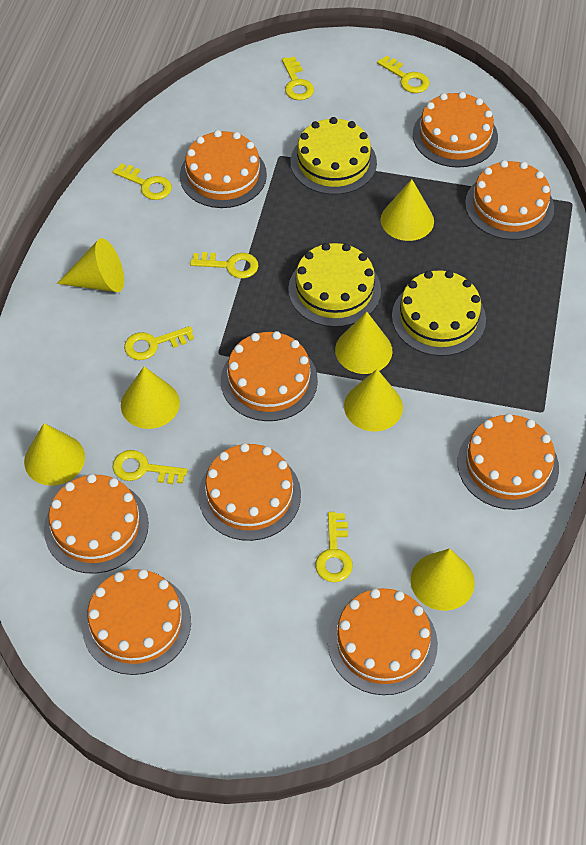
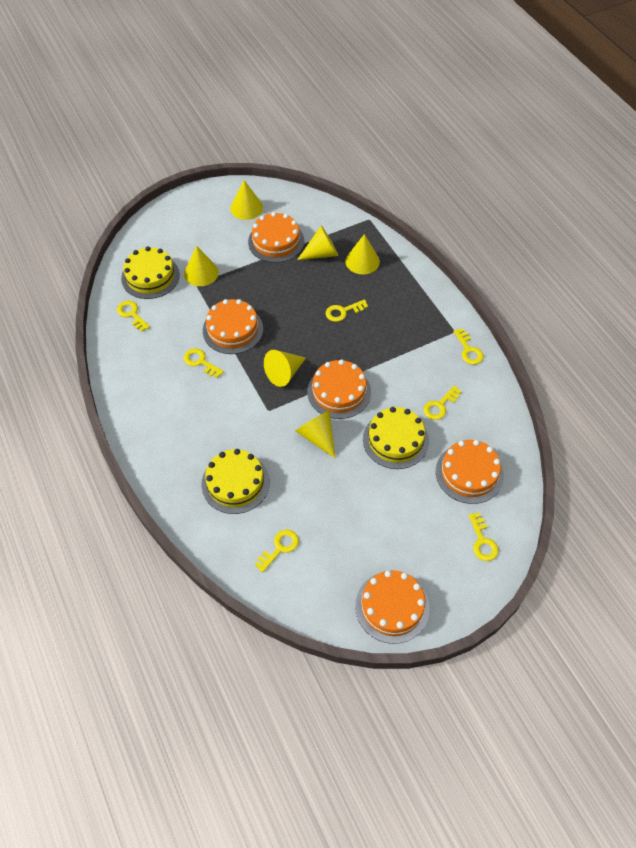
orange cake: [44,474,149,574] [82,569,191,675] [180,130,267,208] [198,443,301,541] [221,331,318,421] [328,588,438,695] [413,92,498,168] [457,414,559,510] [465,160,554,240] = 9 -> [203,299,263,354] [248,212,304,263] [307,359,371,419] [355,570,430,644] [436,440,504,504] = 5
yellow cone: [24,423,85,486] [57,238,124,292] [121,366,180,429] [335,312,392,374] [344,369,403,432] [380,179,434,241] [411,548,475,611] = 7 -> [184,246,219,286] [230,180,263,220] [264,350,306,387] [296,410,335,458] [297,225,338,260] [345,234,380,274] = 6

